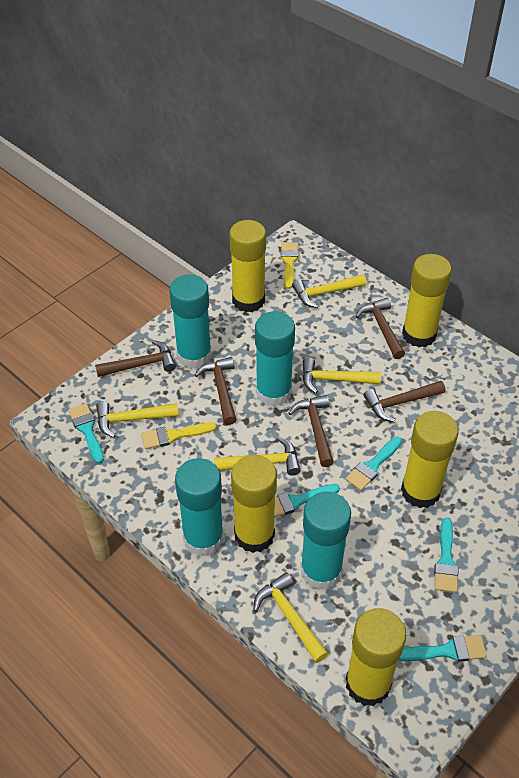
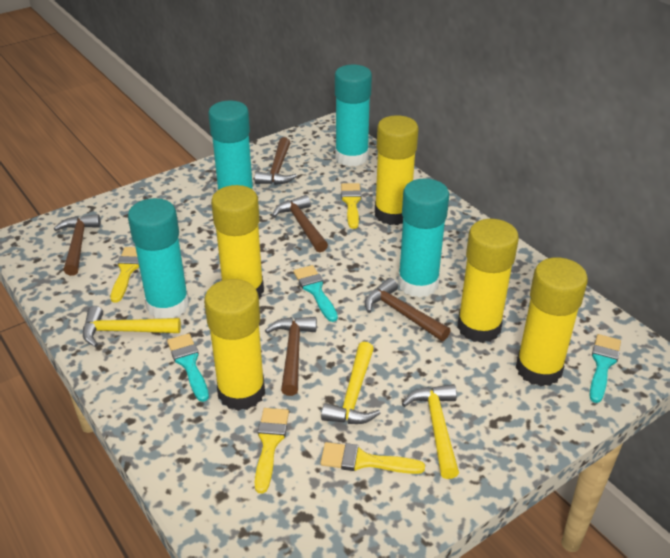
turquoise brush: [69,403,104,463] [274,484,340,517] [346,437,402,491] [399,635,487,662] [434,518,458,593] = 5 -> [167,333,209,402] [293,265,338,322] [589,334,621,403] = 3
yellow brush: [141,422,217,449] [281,242,298,289] = 2 -> [111,247,139,303] [255,408,289,494] [320,442,425,474] [341,183,362,229] = 4
yellow hammer: [96,401,179,438] [214,437,301,476] [254,572,328,663] [292,274,366,308] [302,358,381,394] = 5 -> [83,306,181,347] [321,342,381,424] [402,384,459,479] = 3

